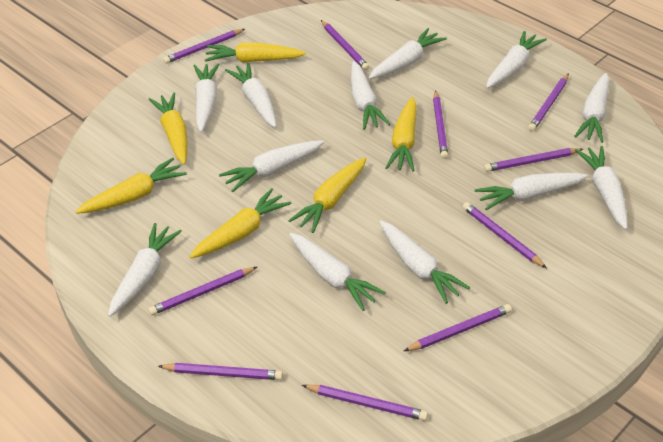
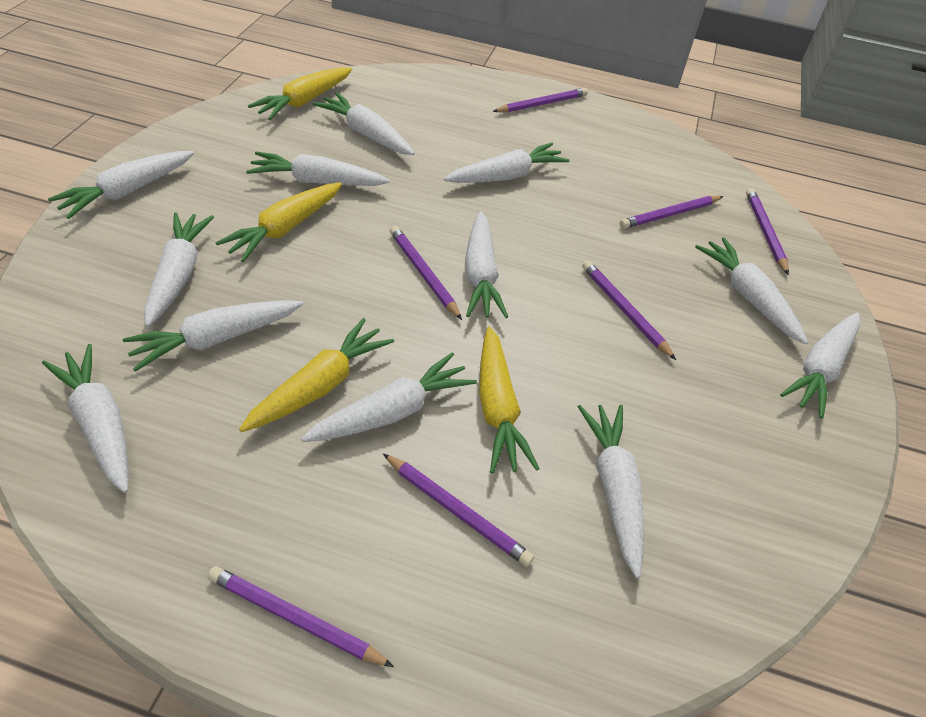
purple pencil: [148,267,257,315] [158,363,283,380] [163,29,245,64] [302,385,428,421] [321,20,369,70] [404,304,512,351] [433,90,448,159] [463,202,547,268] [484,148,583,172] [528,73,569,132] = 10 -> [208,566,394,667] [383,453,534,567] [390,226,462,320] [492,88,588,113] [582,260,676,360] [620,196,723,229] [746,188,789,275] = 7
yellow carrot: [75,158,187,214] [149,93,187,165] [189,188,292,258] [205,42,306,63] [288,157,366,233] [385,97,417,172] = 6 -> [216,182,342,262] [239,318,394,432] [248,67,352,120] [479,327,539,474] = 4

